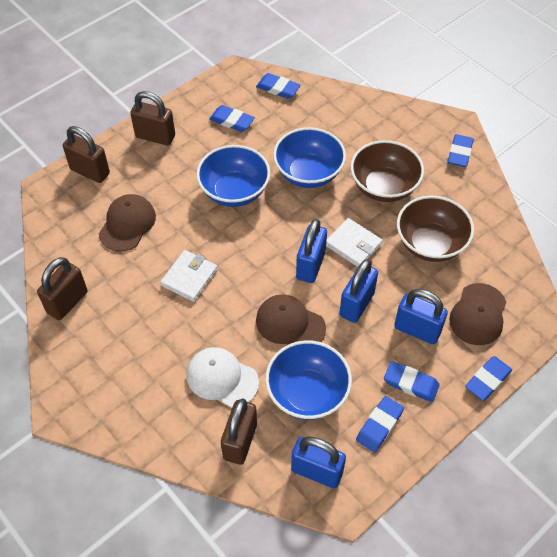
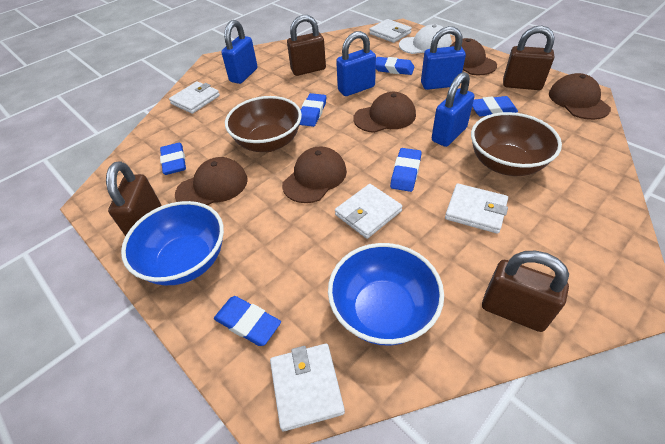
blue bowl: [196,145,270,207] [265,340,352,420] [273,127,346,188] = 3 -> [121,201,224,285] [328,243,444,346] = 2
brown cap: [99,194,156,251] [256,294,326,345] [449,283,506,345] = 3 -> [175,157,248,205] [282,146,347,203] [353,92,416,133] [449,38,497,75] [549,73,611,120] = 5
white wallet: [160,250,218,302] [326,218,383,267] = 2 -> [169,81,220,114] [270,344,345,431] [335,184,403,239] [369,19,412,43] [445,183,508,234] = 5

